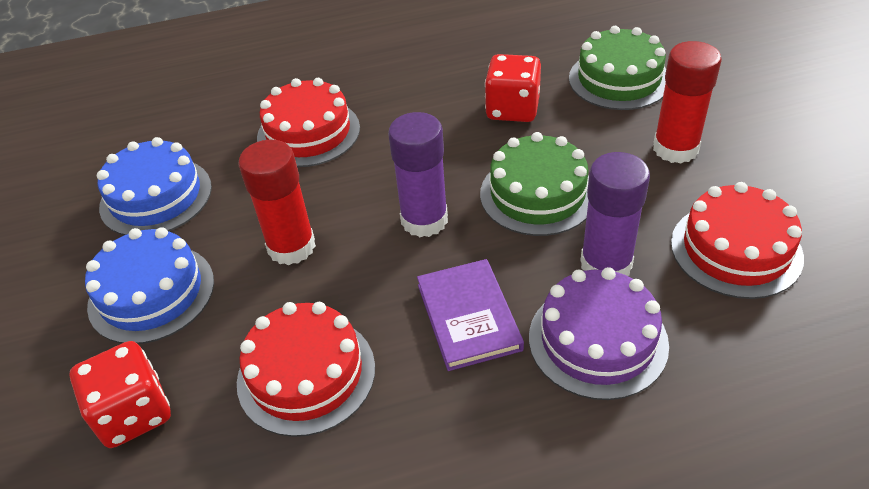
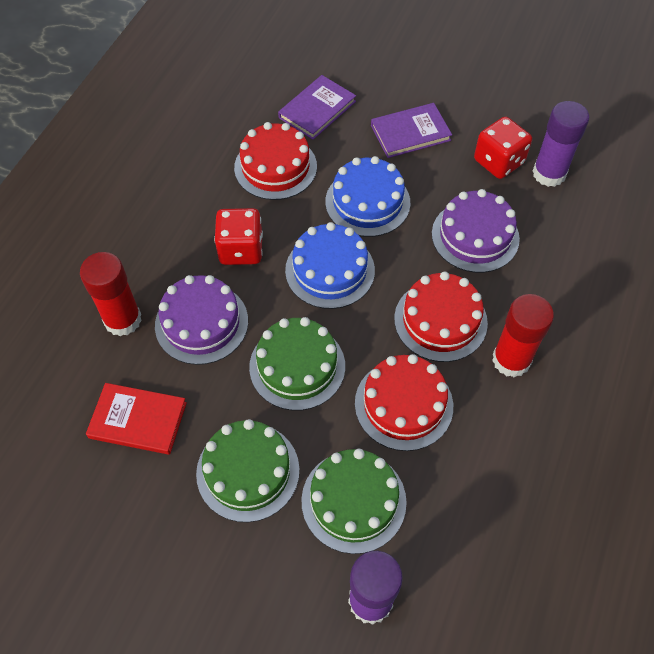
green cake: [480,132,589,236] [569,26,666,110] = 2 -> [196,419,300,522] [249,317,345,411] [301,449,407,554] = 3
purple book: [417,259,524,371] = 1 -> [278,75,356,140] [371,103,452,158] = 2
purple cake: [529,267,669,400] = 1 -> [155,275,248,365] [432,189,520,273] = 2
red book: none = 0 -> [86,383,187,455] = 1

